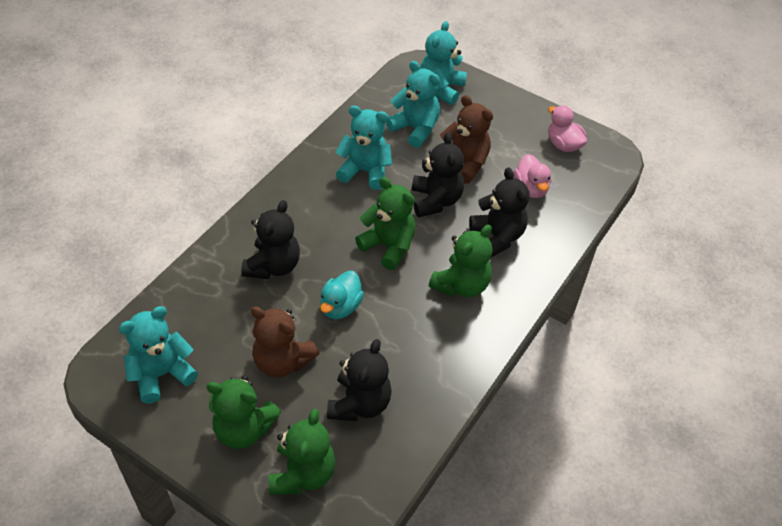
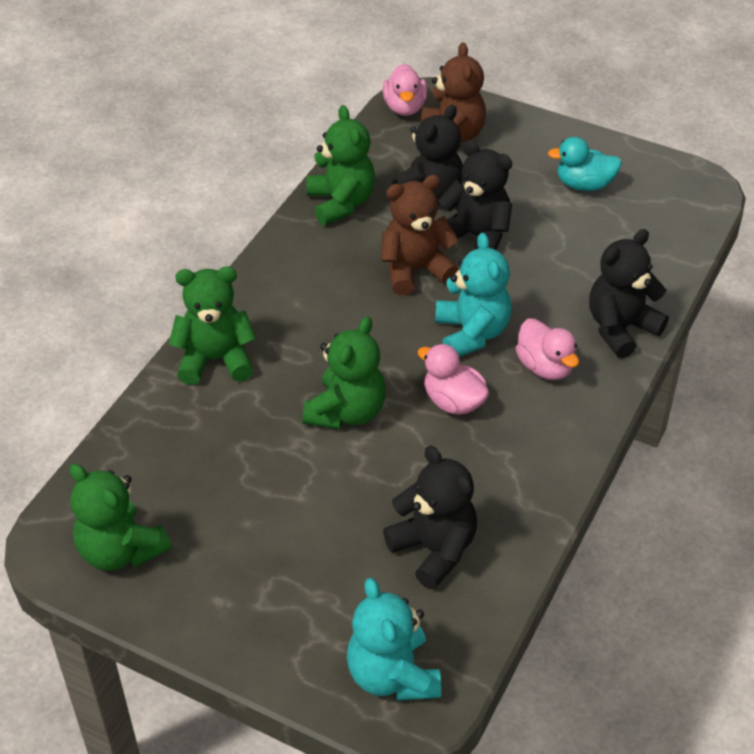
pink duck: [514,154,551,198] [548,106,587,152] = 2 -> [383,64,427,116] [418,344,489,415] [515,318,579,380] = 3
turquoise teddy bear: [119,306,198,404] [335,106,392,190] [386,61,440,148] [420,21,467,105] = 4 -> [347,578,441,701] [435,233,512,357] = 2

